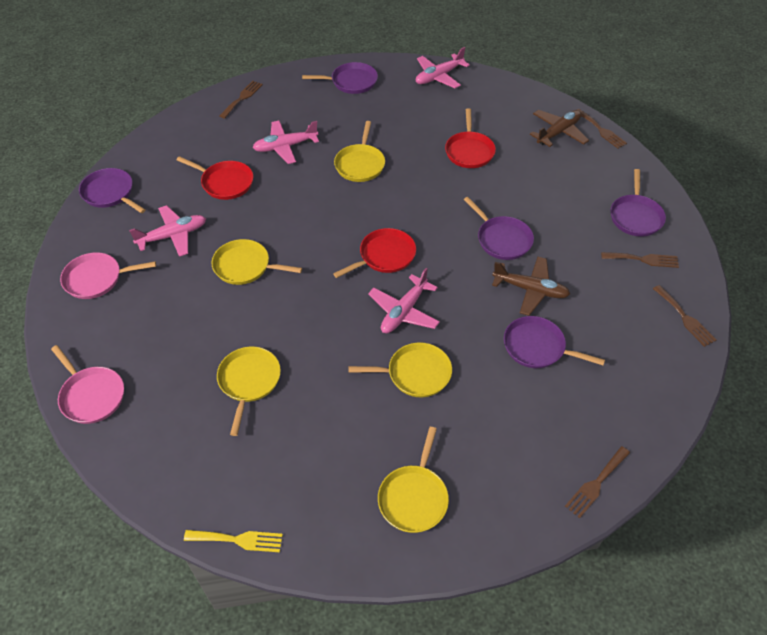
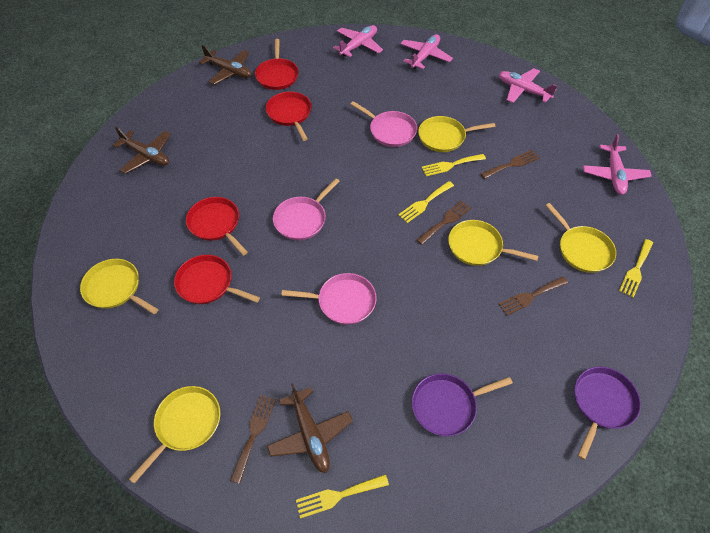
brown fork: [219,81,263,118] [565,446,630,518] [577,109,627,148] [601,252,679,268] [653,285,716,347] = 5 -> [230,395,276,484] [417,201,471,245] [481,150,539,179] [499,276,568,315] = 4
brown plane: [492,257,570,316] [530,110,589,147] = 2 -> [112,126,171,174] [199,45,251,85] [267,383,353,473] = 3
pink pan: [51,345,124,424] [60,252,156,299] = 2 -> [273,178,340,240] [281,273,377,325] [350,101,417,147] = 3
purple pan: [79,168,146,213] [302,62,378,94] [464,197,534,260] [504,316,605,368] [610,169,666,237] = 5 -> [412,373,513,437] [574,367,641,460] = 2
red pan: [177,156,253,200] [333,228,416,278] [445,108,496,168] = 3 -> [174,255,260,304] [186,197,248,256] [255,39,299,90] [266,92,312,141] = 4
yellow fork: [184,530,283,552] = 1 -> [296,474,389,519] [398,181,454,223] [422,154,486,176] [619,239,653,298] = 4

